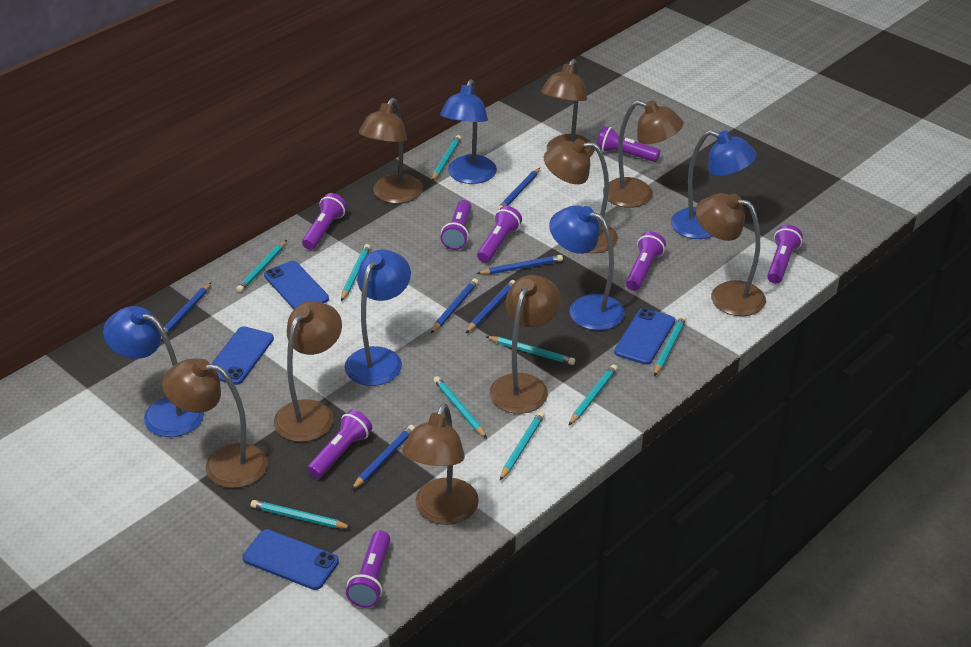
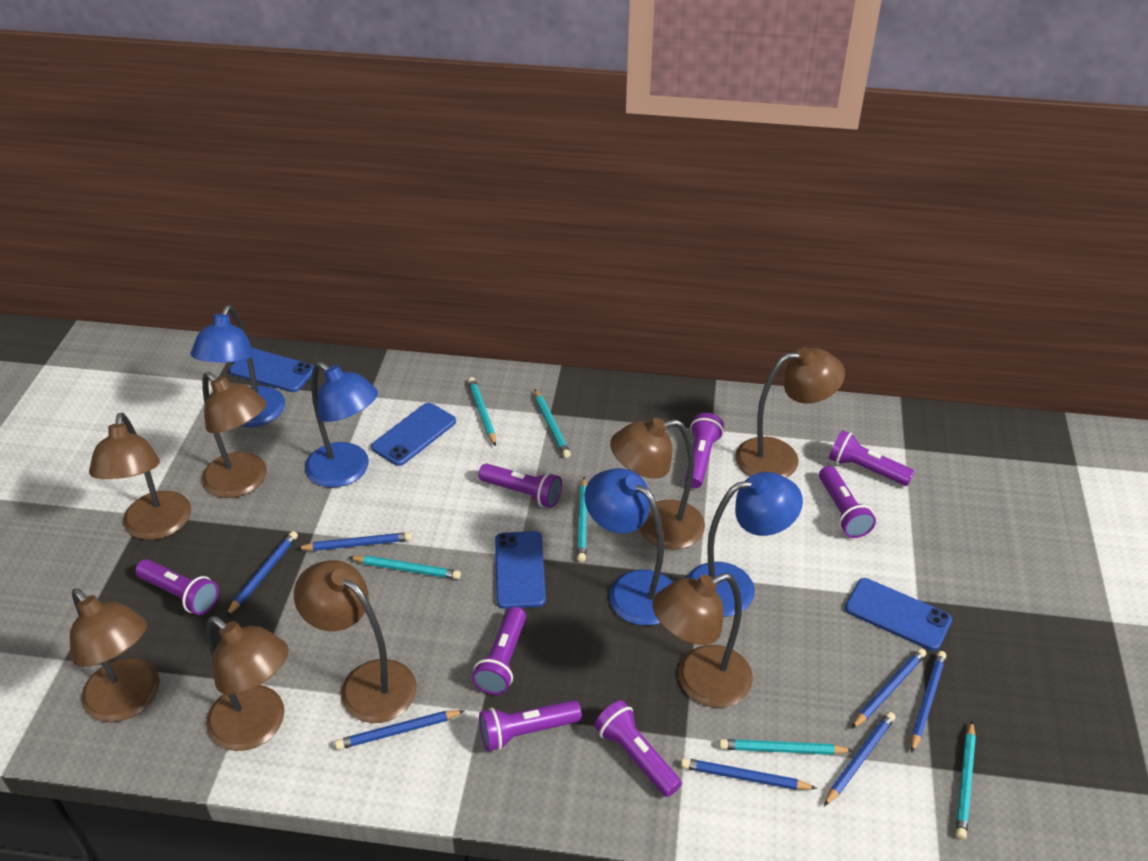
blue lamp: [103,306,204,437] [344,249,411,386] [440,79,497,184] [549,205,625,330] [671,130,757,239] = 5 -> [191,305,285,427] [305,361,378,487] [585,468,673,626] [687,472,803,617] = 4
blue pencil: [161,283,211,339] [351,425,415,490] [431,278,478,333] [466,280,515,333] [476,255,563,275] [497,168,540,210] = 6 -> [226,531,298,616] [296,532,412,551] [335,710,464,750] [681,758,817,790] [824,712,896,806] [851,648,926,729] [911,651,946,753] = 7
brown lamp: [162,359,268,488] [274,301,342,442] [358,98,423,204] [402,403,479,525] [490,275,561,414] [541,59,595,157] [544,139,618,253] [603,100,684,208] [696,193,766,316] = 9 -> [70,588,160,722] [89,412,191,540] [202,372,267,498] [206,616,288,751] [294,560,417,723] [610,418,705,550] [652,573,753,708] [735,347,845,478] = 8
turquoise pencil: [236,240,287,293] [251,500,352,528] [341,244,371,301] [432,135,461,181] [434,376,487,438] [485,336,575,365] [500,411,545,480] [568,364,618,426] [654,315,686,376] = 9 -> [349,555,461,579] [468,377,496,446] [535,389,571,458] [577,477,587,562] [719,739,854,755] [956,721,976,839] = 6

